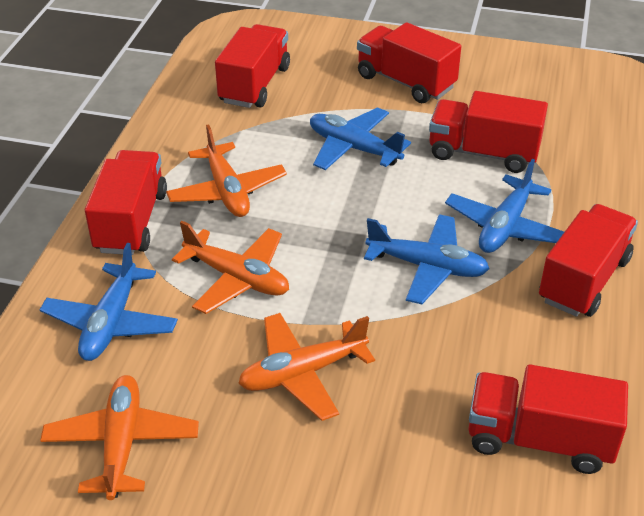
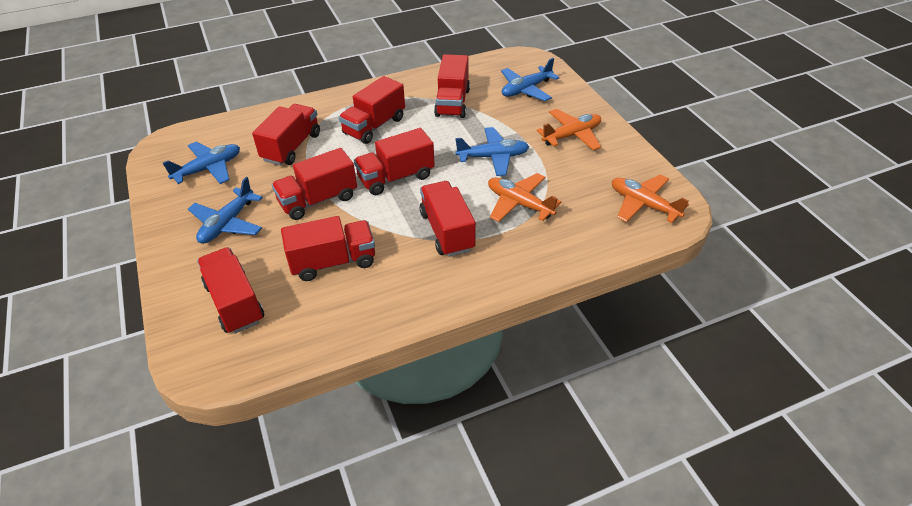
orange plane: [40,375,199,500] [166,124,287,217] [172,221,289,314] [238,313,375,421] = 4 -> [488,173,561,222] [537,109,601,151] [612,174,689,223] = 3
red truck: [85,150,167,255] [215,24,290,108] [357,22,461,103] [429,91,548,173] [468,364,628,474] [539,204,638,317] = 6 -> [197,247,264,334] [252,104,320,166] [272,148,357,220] [281,216,375,281] [339,76,405,144] [354,128,435,195] [420,181,476,257] [434,54,470,118] = 8

